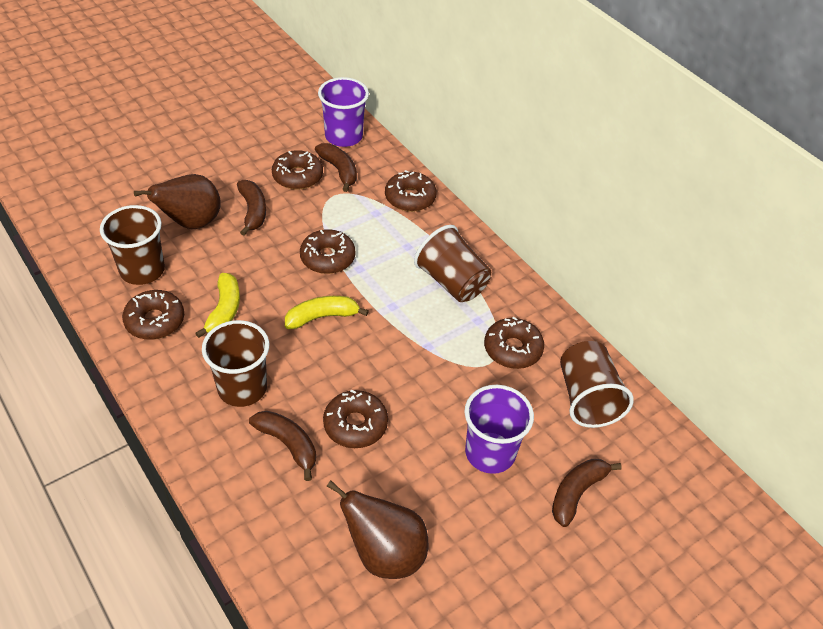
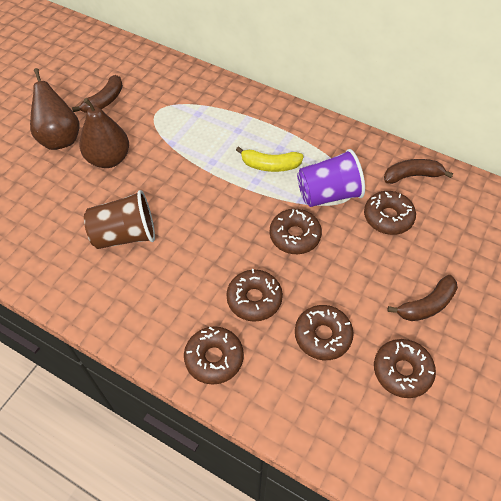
brown banana: [237,180,266,236] [249,411,316,481] [315,143,357,192] [552,459,622,527] = 4 -> [72,75,123,113] [384,159,454,184] [388,275,458,321] = 3
brown cup: [100,205,165,285] [202,320,269,407] [414,225,491,302] [560,341,634,428] = 4 -> [84,190,155,249] = 1
purple cup: [318,77,369,147] [464,385,534,474] = 2 -> [297,149,365,207] = 1
yellow banana: [195,273,240,338] [285,296,369,329] = 2 -> [236,146,304,172] = 1

